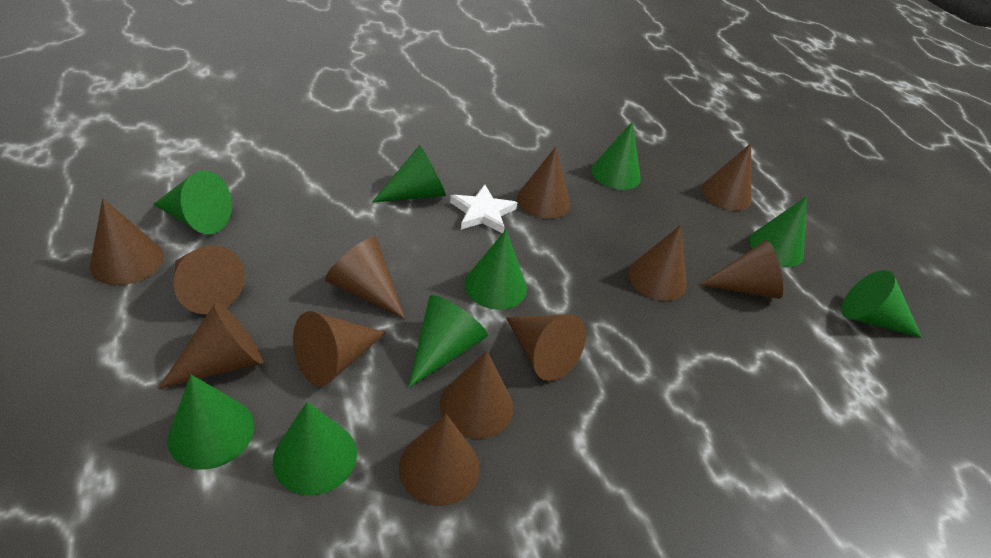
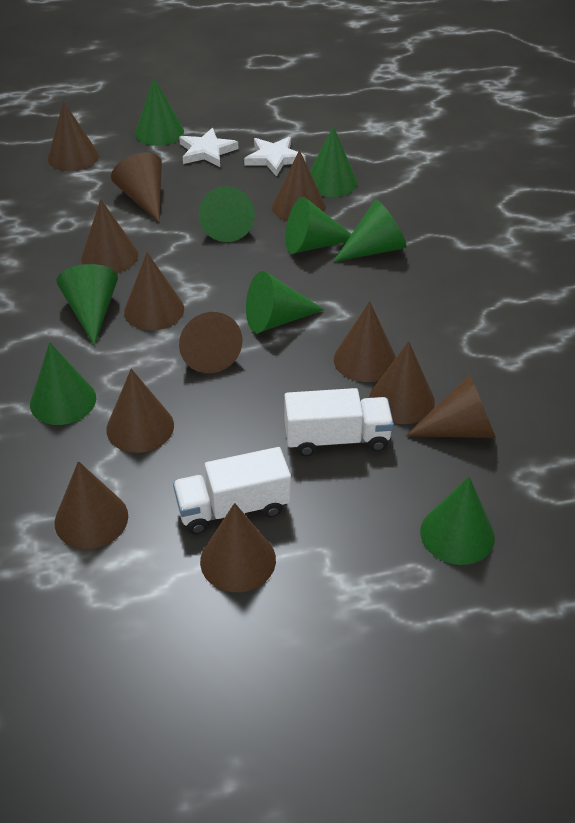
white star: [450,184,518,233] = 1 -> [179,128,238,167] [244,137,306,177] = 2
white truck: none = 0 -> [173,447,291,534] [284,388,394,456] = 2

